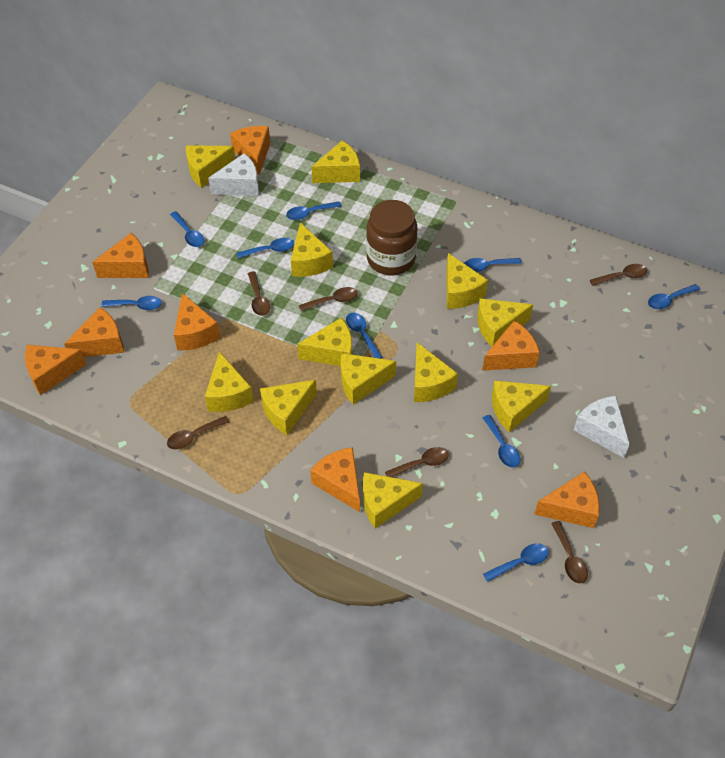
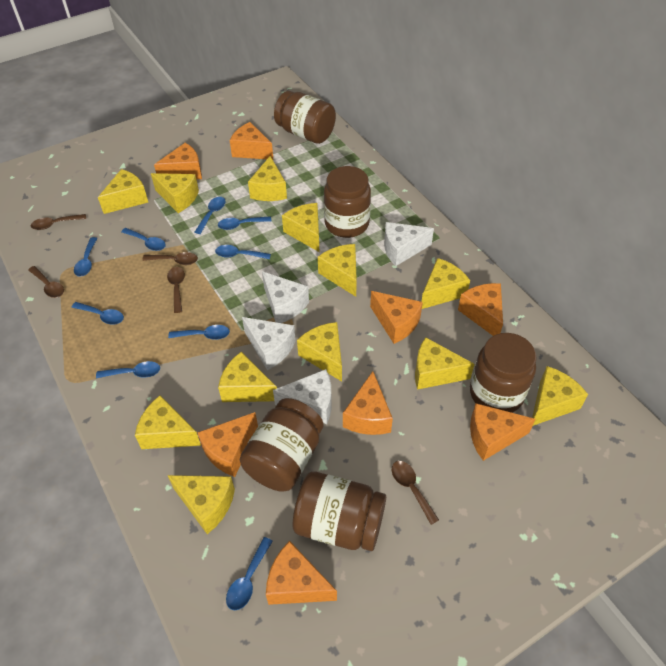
brown jar: [366,200,417,275] = 1 -> [240,398,323,492] [274,91,336,144] [293,471,386,551] [324,166,371,238] [470,333,536,413] = 5
brown spoon: [167,416,229,450] [247,271,270,316] [299,287,358,311] [385,447,449,477] [551,521,588,583] [590,264,647,286] = 6 -> [28,266,64,298] [31,214,86,230] [142,252,198,265] [167,267,185,313] [392,461,439,525] = 5
white cheese: [208,153,259,196] [574,396,630,458] = 2 -> [242,317,296,370] [262,271,309,323] [273,369,332,424] [384,222,434,266] = 4

